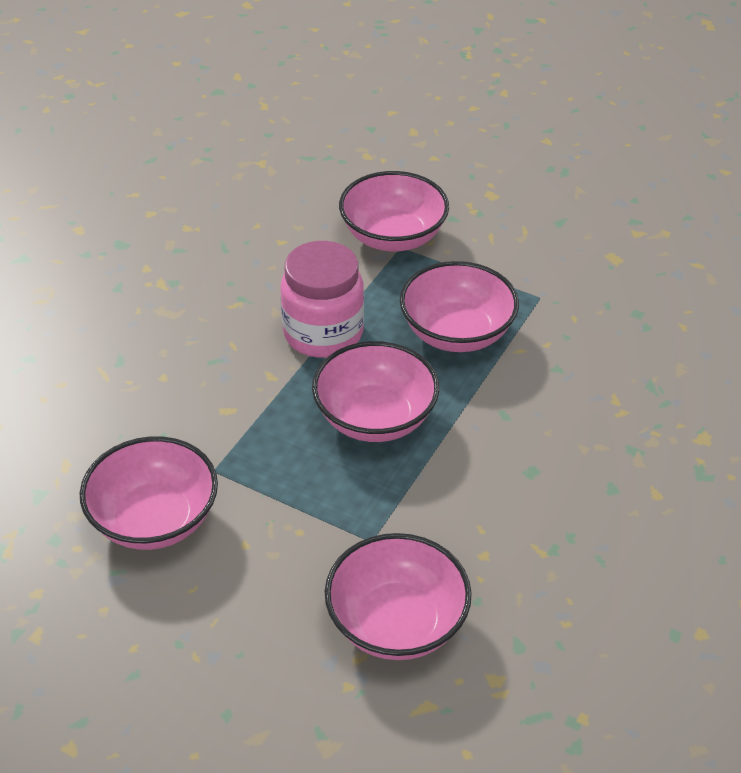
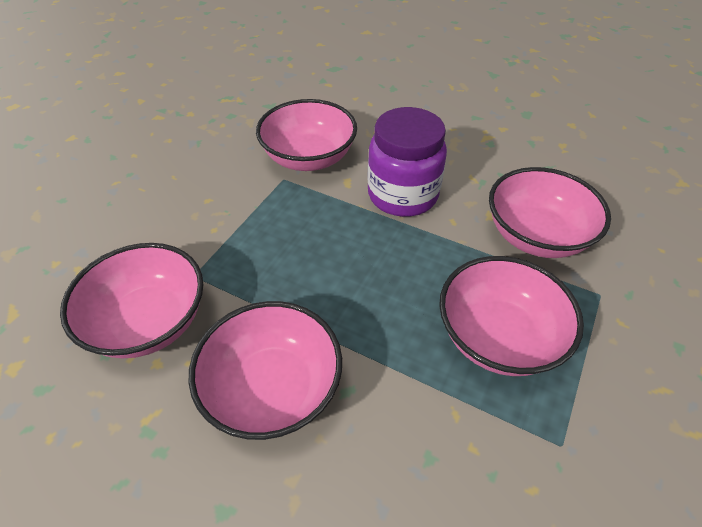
pink jar: [280,241,364,358] = 1 -> none = 0
purple jar: none = 0 -> [367,107,447,217] = 1

